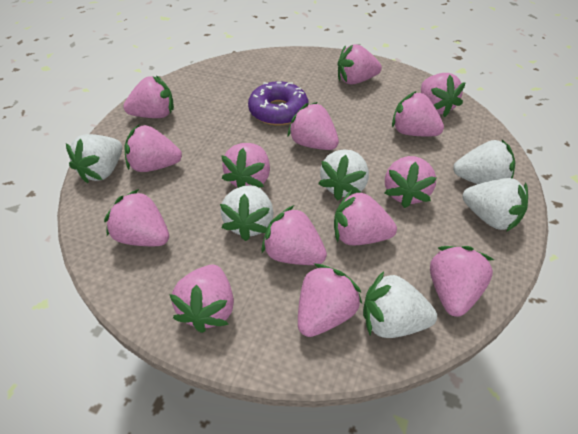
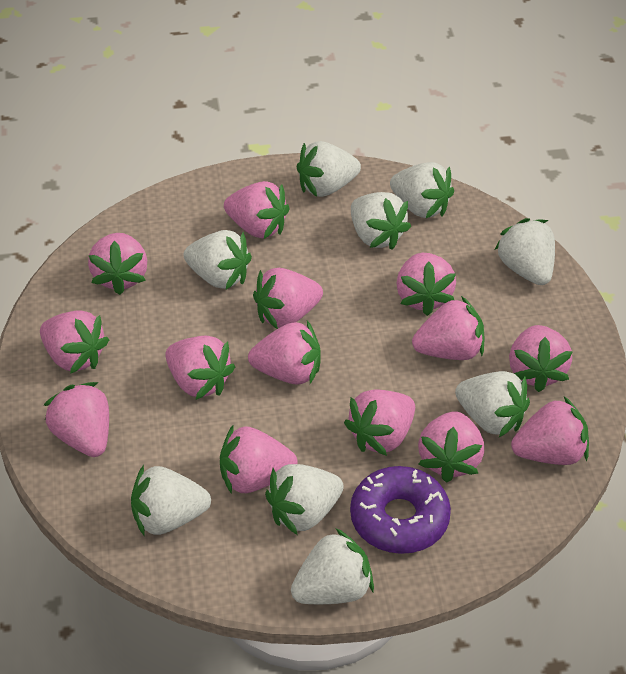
white strawberry: [66,134,123,183] [220,185,274,241] [318,149,369,201] [363,271,437,338] [453,140,515,184] [463,178,528,232] = 6 -> [131,465,211,537] [184,230,252,290] [265,464,344,535] [291,528,374,604] [297,141,361,197] [351,192,411,250] [390,162,454,218] [455,371,530,437] [494,218,555,285] = 9

